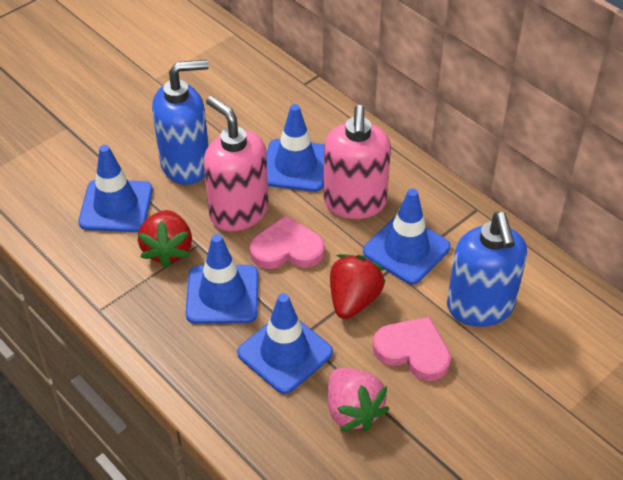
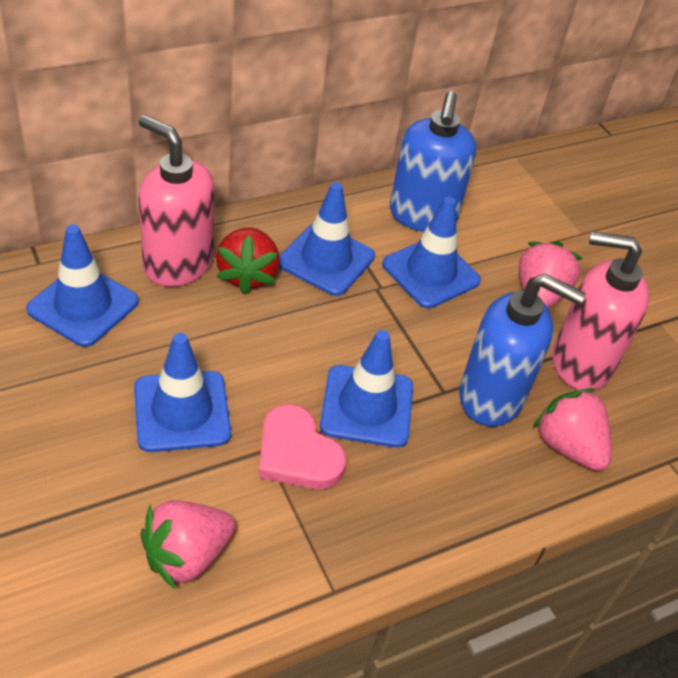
pink heart: [250,215,325,269] [373,317,451,381] = 2 -> [259,404,346,489] = 1
pink strawberry: [328,368,389,431] = 1 -> [140,500,235,589] [519,241,583,308] [533,388,612,471] = 3
red strawberry: [138,210,192,268] [330,254,386,319] = 2 -> [216,227,280,294] = 1

